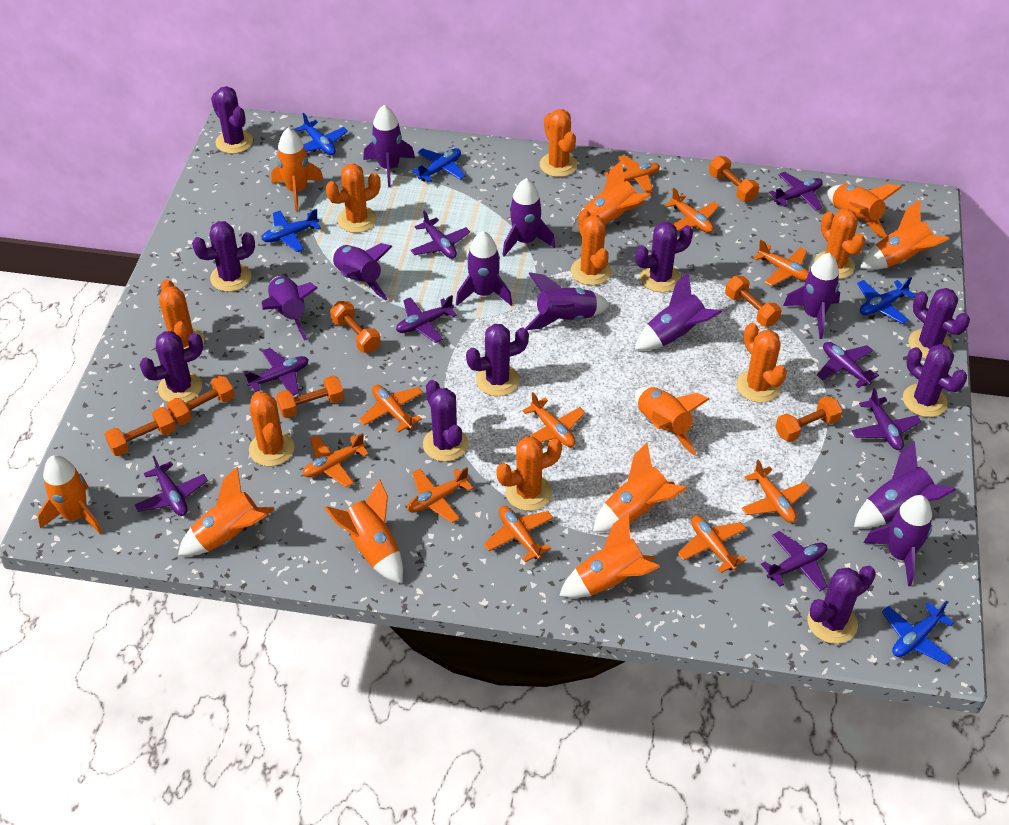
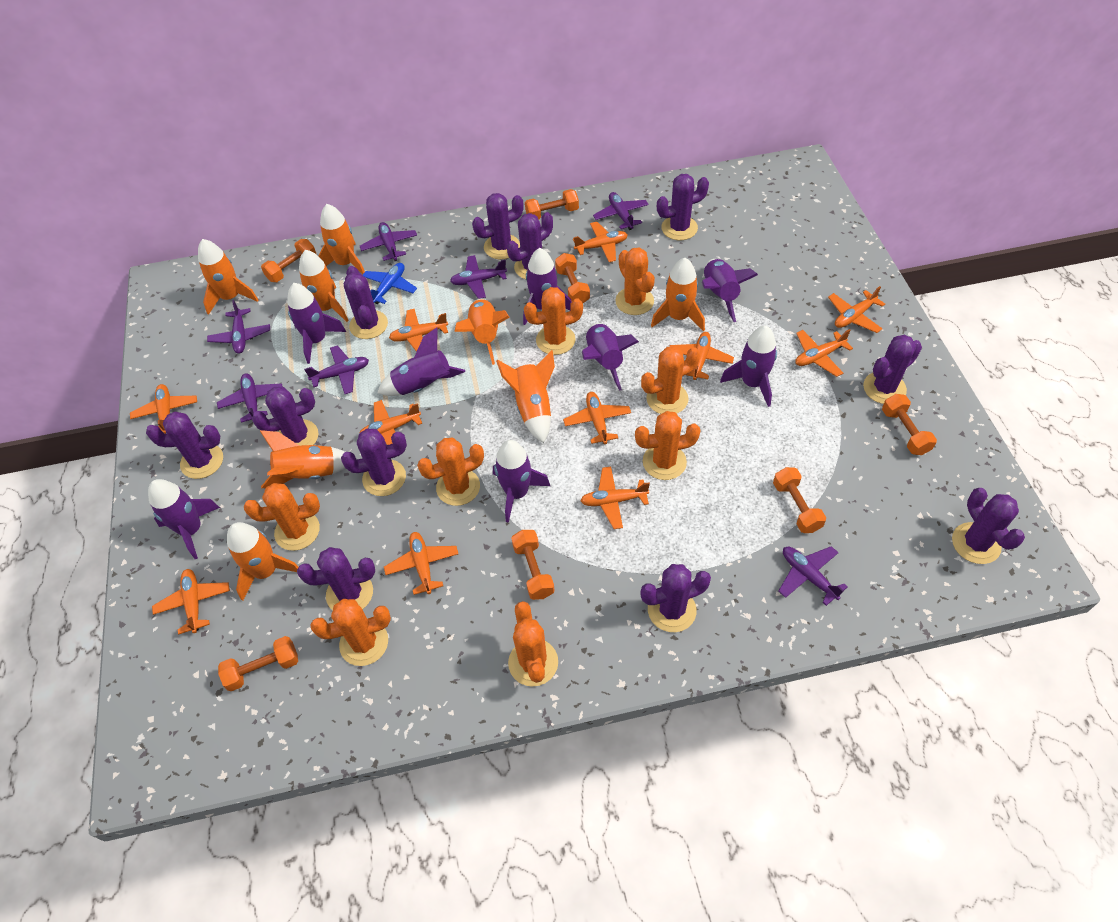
blue plane: [262,209,321,252] [295,113,348,155] [412,148,466,182] [857,277,915,324] [882,601,954,665] = 5 -> [363,263,417,304] = 1
orange plane: [303,433,369,487] [359,385,423,433] [407,467,473,523] [484,506,553,562] [522,392,585,447] [604,155,660,193] [664,188,719,233] [678,515,746,573] [741,459,810,523] [753,240,809,286] = 10 -> [130,384,197,434] [152,569,230,635] [360,400,422,445] [384,532,458,595] [389,309,448,352] [563,392,631,444] [573,222,628,262] [580,467,650,529] [669,332,734,380] [795,329,853,377] [828,286,885,333] = 11
orange rocket: [38,455,102,534] [178,466,274,556] [271,128,324,211] [324,479,403,583] [559,512,660,598] [571,160,651,232] [593,442,688,532] [635,387,710,455] [828,184,902,238] [860,200,950,270] = 10 -> [198,239,258,315] [227,522,298,601] [260,430,345,489] [299,250,349,322] [318,204,365,275] [454,299,510,365] [496,350,555,443] [651,258,705,331] = 8
purple cactus: [139,331,203,403] [192,221,255,292] [211,86,253,154] [423,380,468,462] [466,324,529,396] [635,222,693,292] [808,566,876,644] [903,344,967,417] [908,288,970,359] = 9 -> [146,412,223,479] [252,387,319,446] [297,547,375,610] [341,428,407,496] [344,266,388,339] [472,193,524,260] [507,212,553,279] [640,564,711,632] [657,174,709,240] [863,335,922,404] [952,488,1025,564] = 11
purple plane: [135,456,208,516] [244,348,309,396] [396,295,457,343] [411,210,470,259] [761,531,828,591] [769,172,823,211] [817,342,879,388] [852,388,921,450] = 8 -> [207,300,270,354] [217,373,283,423] [304,345,369,394] [360,222,417,261] [450,255,507,299] [593,192,649,230] [779,546,847,606] = 7
purple rocket: [261,276,318,341] [331,243,393,301] [363,105,415,187] [456,231,512,306] [502,178,555,257] [525,272,610,330] [635,272,722,350] [783,253,840,339] [854,441,956,528] [864,495,932,586] = 10 -> [148,479,220,559] [287,283,346,364] [377,327,465,396] [493,440,550,523] [523,248,572,325] [582,323,639,391] [702,259,758,322] [720,326,777,407] = 8

